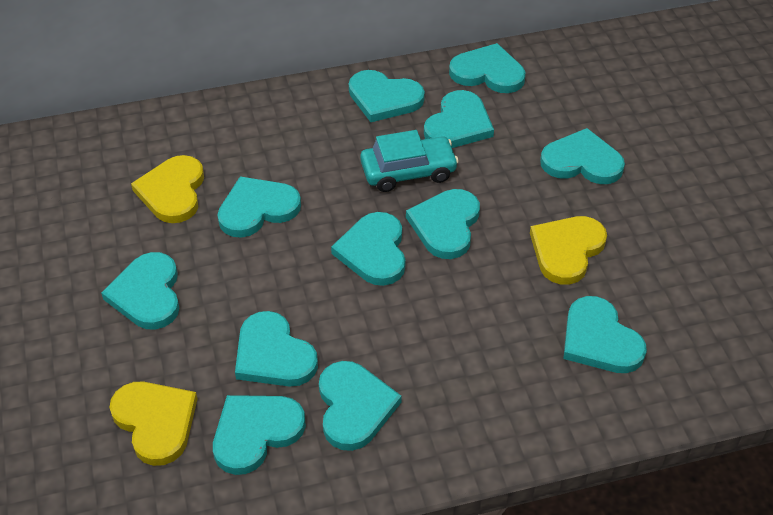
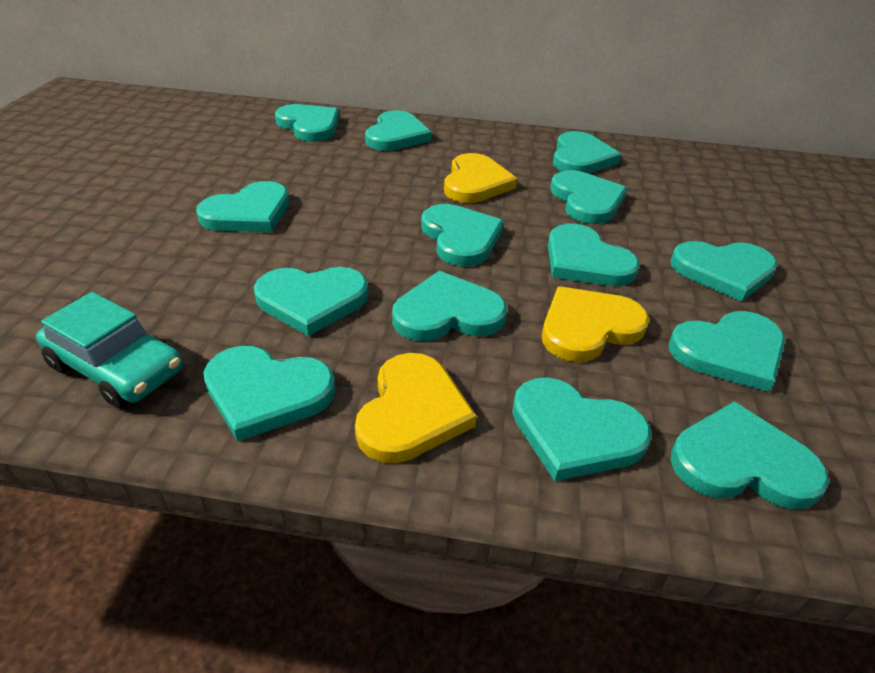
turquoise heart: [101,252,179,330] [213,395,306,475] [217,176,301,238] [235,311,318,387] [319,361,402,451] [331,212,405,286] [349,70,425,122] [406,189,480,259] [424,90,494,148] [449,43,525,93] [540,128,625,184] [563,296,647,373] = 12 -> [196,181,289,232] [203,346,336,442] [254,267,368,337] [275,104,339,142] [365,110,432,151] [392,271,507,341] [421,204,504,267] [512,377,651,481] [548,223,640,286] [550,170,627,224] [553,131,621,174] [669,311,785,392] [670,241,777,302] [670,402,829,509] = 14

